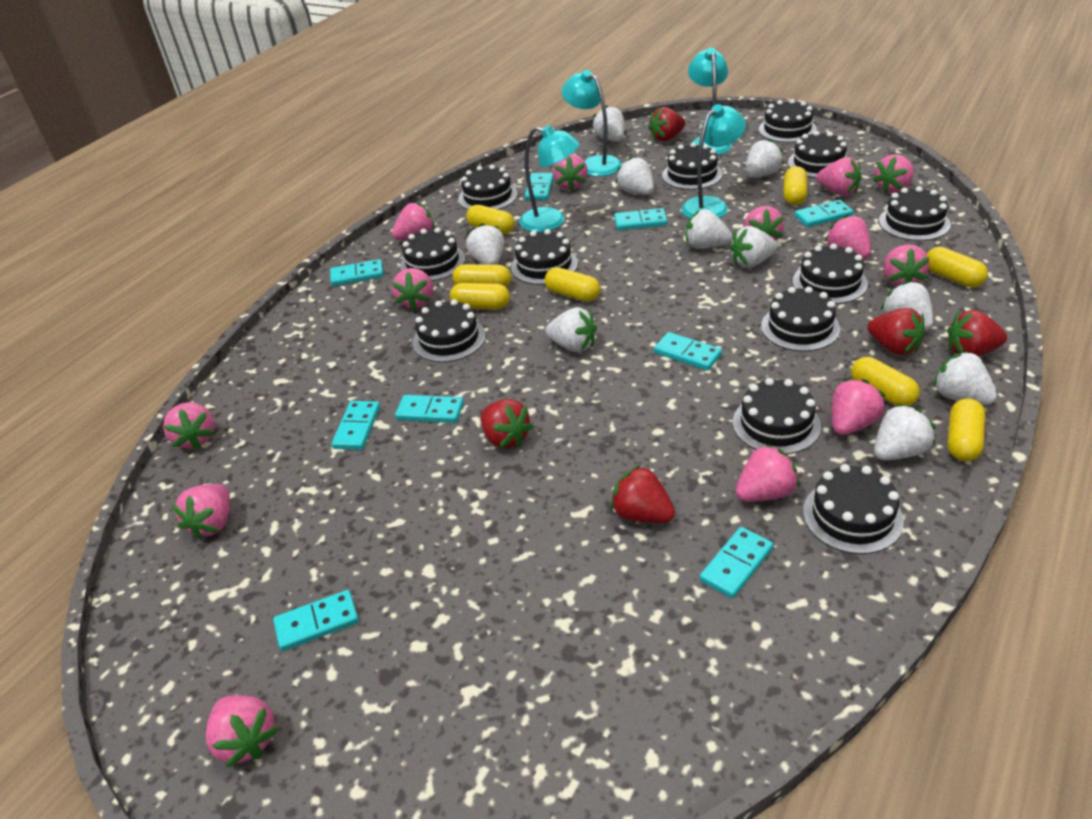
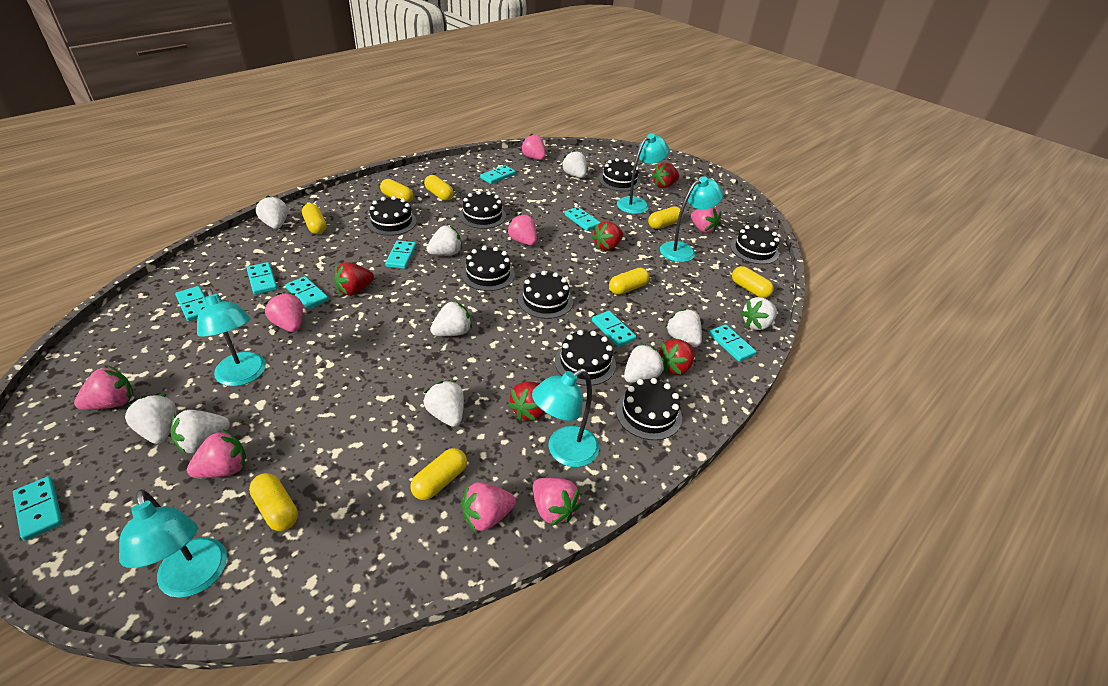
black cake: [400,227,465,281] [413,299,486,362] [458,165,518,210] [511,229,578,285] [662,142,723,190] [733,378,821,454] [759,99,817,143] [761,287,840,352] [788,131,847,178] [793,244,868,304] [803,464,904,554] [879,186,951,241] = 12 -> [367,196,417,236] [459,191,506,229] [462,246,515,291] [518,271,573,319] [555,330,616,386] [599,158,640,191] [616,378,682,440] [730,224,779,264] = 8
pink strawberry: [163,402,215,450] [172,484,230,540] [206,695,278,767] [392,202,435,240] [392,268,433,311] [553,154,588,191] [736,444,799,502] [744,206,784,241] [816,157,862,196] [825,214,871,260] [832,379,885,435] [873,154,913,193] [883,244,929,287] = 13 -> [74,366,133,410] [187,430,246,478] [264,293,303,332] [462,482,516,532] [507,213,537,246] [521,134,546,160] [533,477,581,526] [691,207,721,234] = 8
turquoise lamp: [519,125,580,232] [562,70,622,177] [681,104,746,218] [688,48,732,155] = 4 -> [119,489,227,598] [197,288,266,386] [532,368,599,467] [617,133,669,214] [660,176,723,262] = 5

